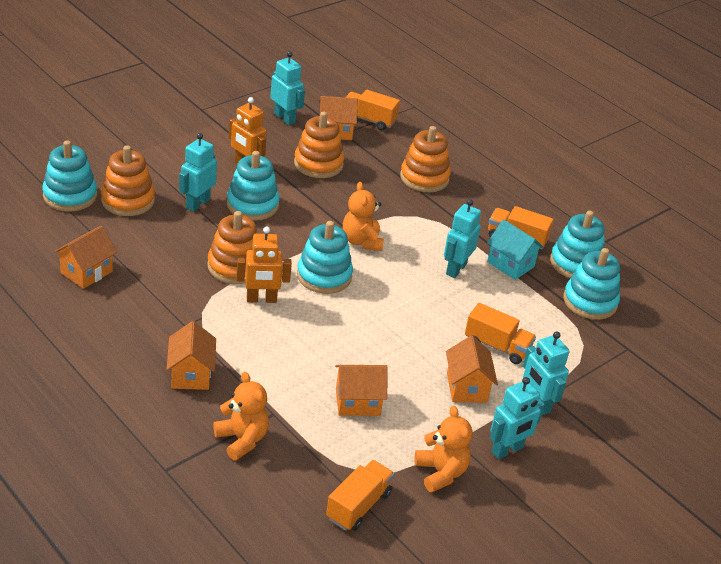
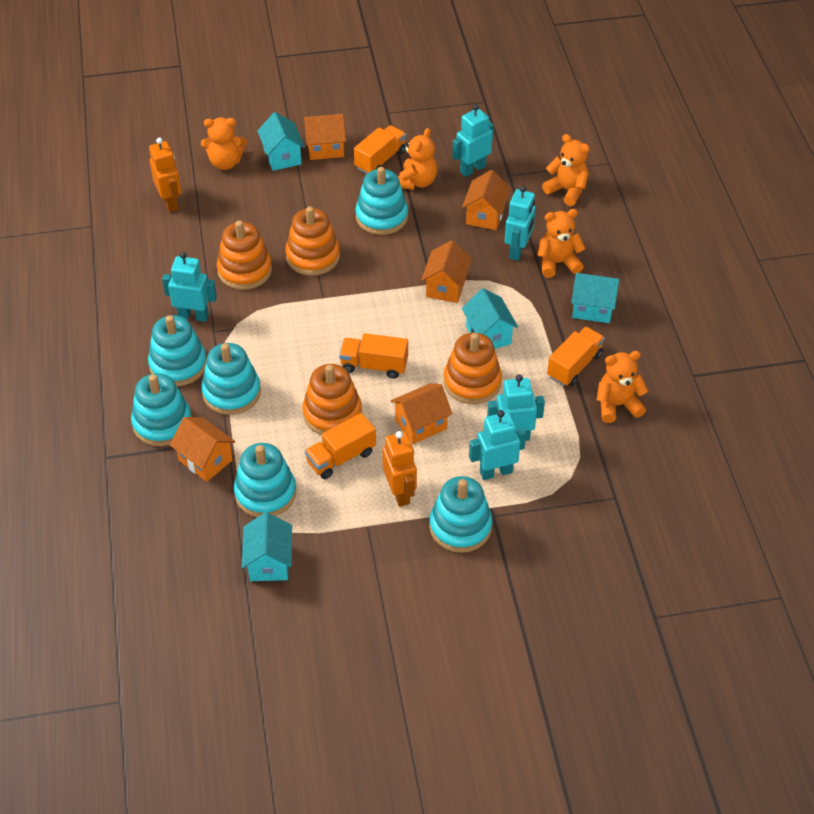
orange teddy bear: [213,372,269,461] [343,182,384,251] [415,406,472,493] = 3 -> [201,117,247,170] [397,128,437,190] [537,209,586,278] [542,134,590,206] [597,351,648,423] = 5
turquoise house: [487,219,544,280] = 1 -> [242,512,292,581] [257,112,305,171] [462,288,518,349] [571,273,619,323] = 4
turquoise stacking toy: [42,140,97,211] [227,151,280,221] [297,221,353,294] [550,211,605,278] [563,248,620,320] = 5 -> [131,373,192,446] [148,315,207,386] [201,343,261,415] [234,443,296,517] [355,167,408,235] [429,476,492,553] = 6

